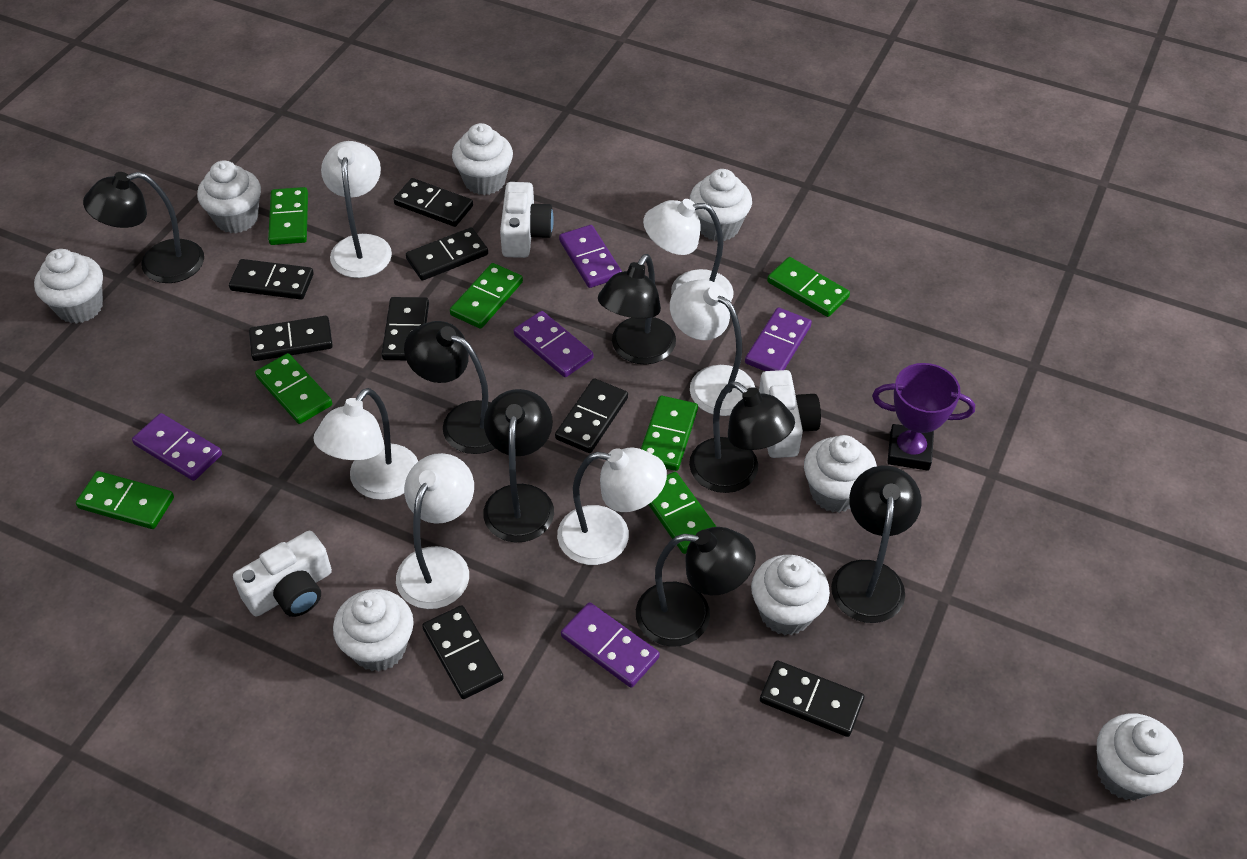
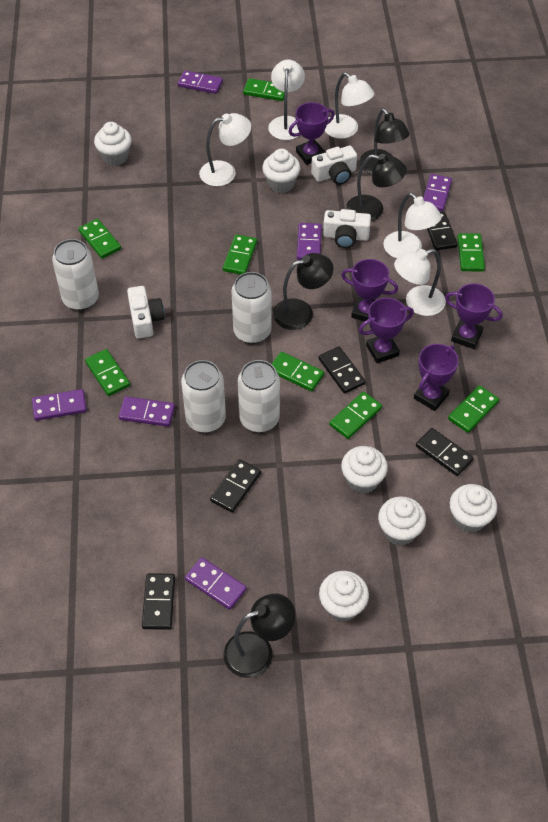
black domino: [229,259,314,299] [249,316,333,361] [382,297,429,360] [393,178,473,227] [406,228,488,281] [422,605,504,699] [555,378,628,453] [760,660,864,737] = 8 -> [142,573,175,630] [210,459,261,513] [318,346,365,394] [416,428,474,476] [427,211,458,250] = 5
black lamp: [83,172,204,283] [404,321,495,454] [483,389,554,542] [598,254,676,364] [636,527,756,646] [689,381,795,493] [831,466,922,623] = 7 -> [224,593,295,678] [273,253,333,330] [346,154,407,221] [360,109,410,174] = 4
green domino: [76,471,174,529] [255,353,332,424] [268,187,308,245] [450,263,523,329] [641,396,698,471] [648,472,716,554] [767,257,850,317] = 7 -> [78,219,121,259] [85,349,130,396] [223,234,257,275] [243,78,284,101] [272,352,324,391] [329,392,382,439] [448,385,499,433] [457,233,485,271] = 8
purple domino: [132,413,222,481] [514,311,593,377] [559,225,622,288] [561,602,660,688] [745,308,812,371] = 5 -> [32,389,87,421] [119,396,175,427] [178,71,223,94] [185,557,247,610] [297,223,322,260] [423,174,452,212] = 6
purple trophy: [872,363,975,471] = 1 -> [289,102,335,165] [341,259,398,321] [359,298,414,363] [414,344,459,411] [445,283,503,349] = 5
white can: none = 0 -> [52,239,99,311] [181,360,226,433] [231,272,272,344] [238,360,280,432] = 4
white cupcake: [34,249,103,324] [197,160,261,233] [333,589,414,672] [452,123,513,195] [690,169,752,241] [751,555,830,635] [804,435,877,513] [1097,713,1183,801] = 8 -> [94,122,132,166] [262,149,300,193] [319,571,369,622] [341,446,388,494] [378,496,426,546] [450,484,497,533] = 6
white lamp: [313,388,418,500] [321,141,392,278] [396,453,474,609] [557,447,667,565] [643,199,734,302] [670,280,755,416] = 6 -> [199,113,251,186] [268,60,305,140] [325,73,374,139] [383,193,442,258] [394,249,446,316] = 5

